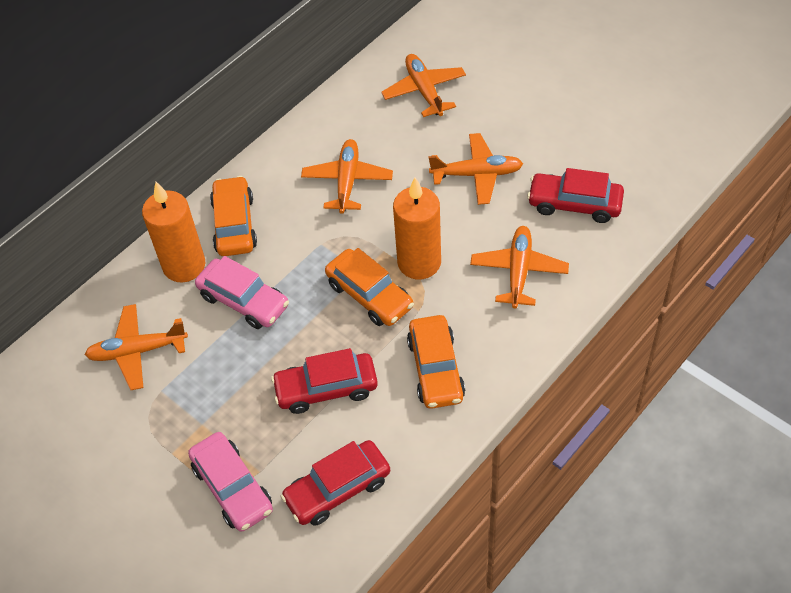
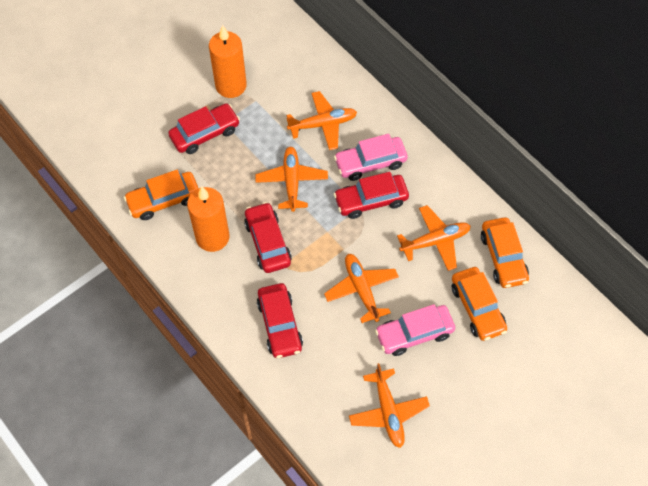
red car: [271,348,378,414] [280,440,390,526] [527,168,624,223] = 3 -> [168,103,240,154] [244,202,292,273] [257,283,303,358] [334,172,409,219] = 4

